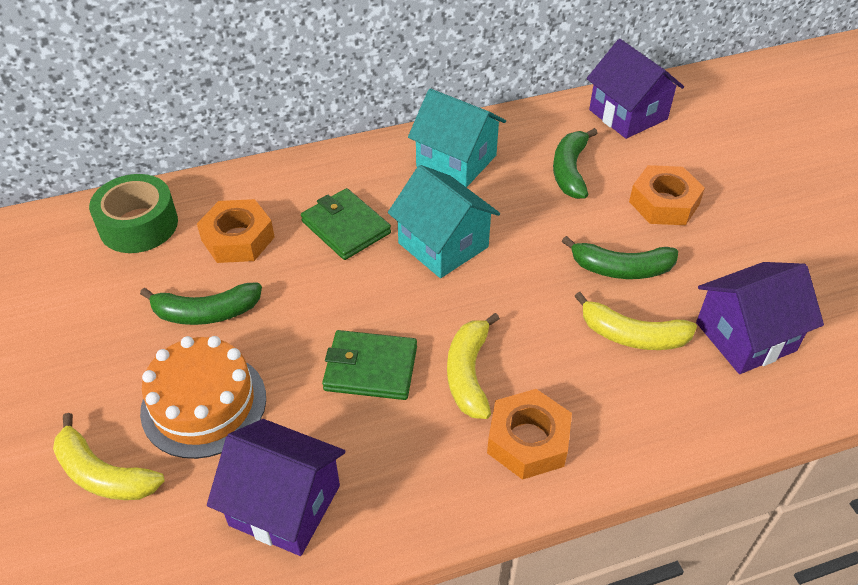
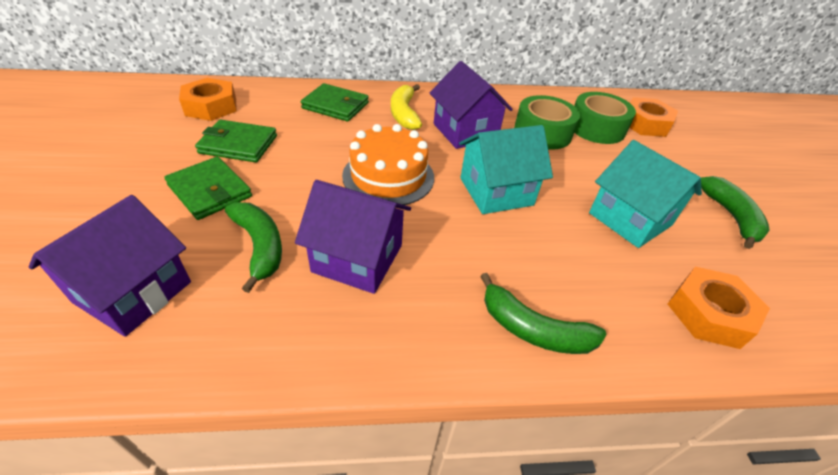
green tape: [89,174,178,253] = 1 -> [514,95,580,150] [574,92,636,144] = 2
green wallet: [301,188,391,260] [322,330,417,400] = 2 -> [164,157,252,220] [195,120,277,162] [301,83,369,122] = 3
yellow banana: [53,413,165,500] [447,313,500,419] [574,292,697,350] = 3 -> [391,84,422,130] = 1

